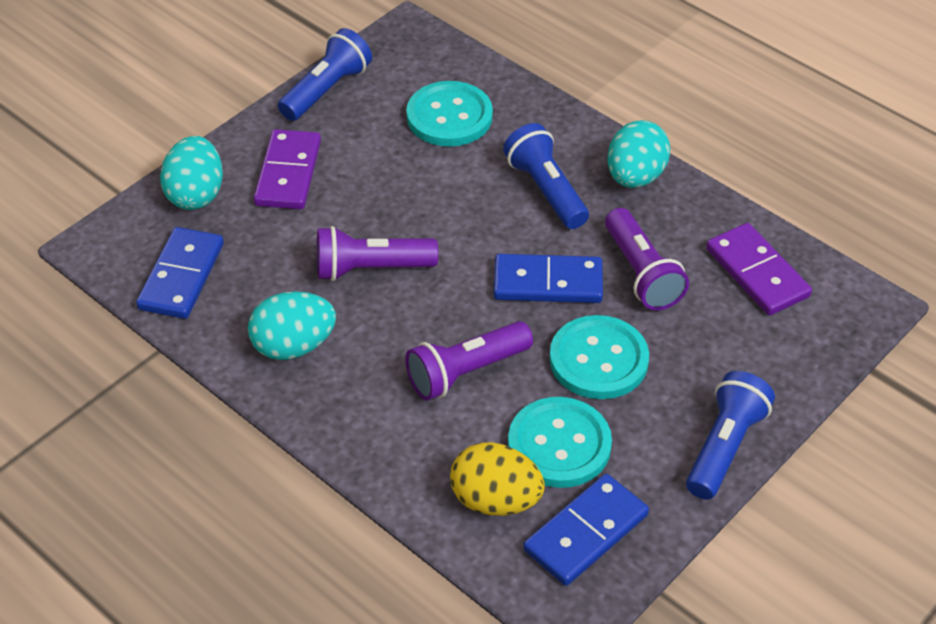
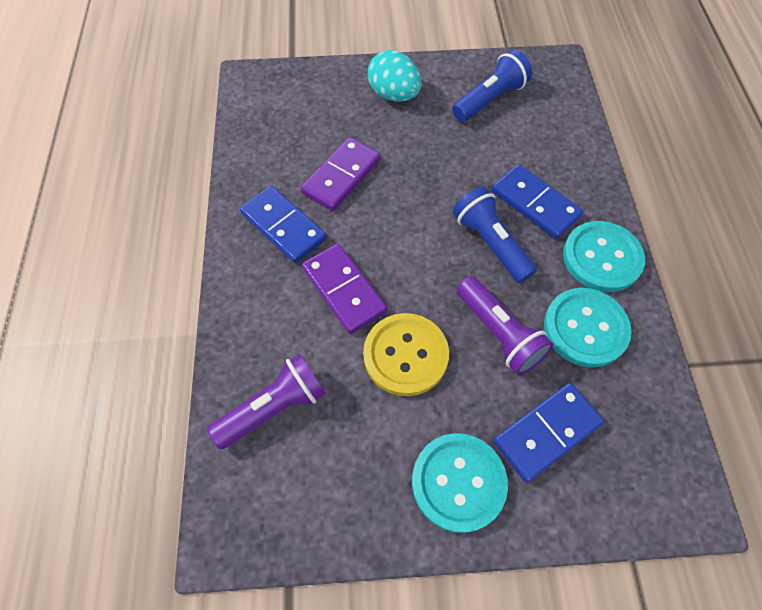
blue flashlight: [278,28,372,121] [503,123,589,229] [686,371,775,500] = 3 -> [452,50,532,122] [453,186,537,283] = 2
purple flashlight: [317,226,438,281] [405,321,533,400] [605,208,689,310] = 3 -> [207,354,326,449] [457,276,554,375] = 2
turquoise egg: [160,136,223,210] [248,291,336,360] [608,120,670,188] = 3 -> [368,50,422,102] = 1
yellow button: none = 0 -> [363,313,449,396] = 1
yellow egg: [450,442,545,516] = 1 -> none = 0

